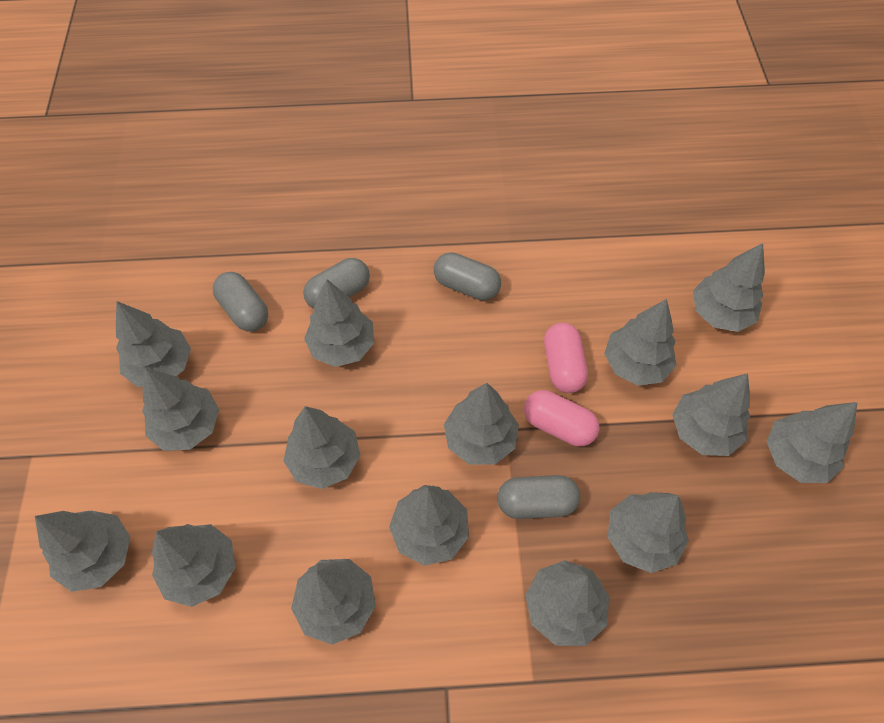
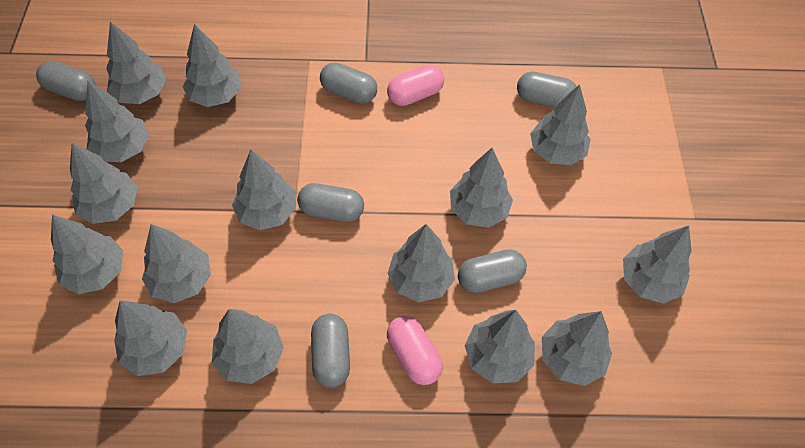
grey capsule: [213,272,268,332] [303,258,370,308] [434,252,501,301] [497,475,580,519] = 4 -> [36,61,96,101] [297,183,364,222] [311,314,350,388] [320,63,377,104] [458,249,527,293] [517,72,577,107] = 6

